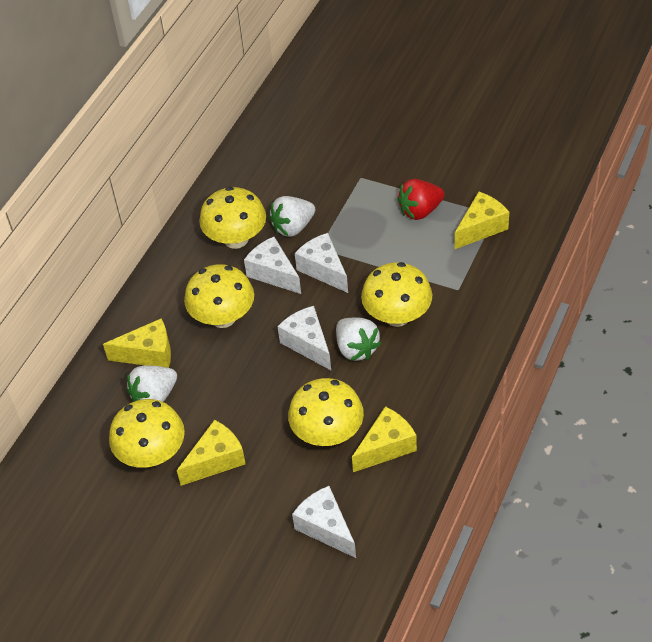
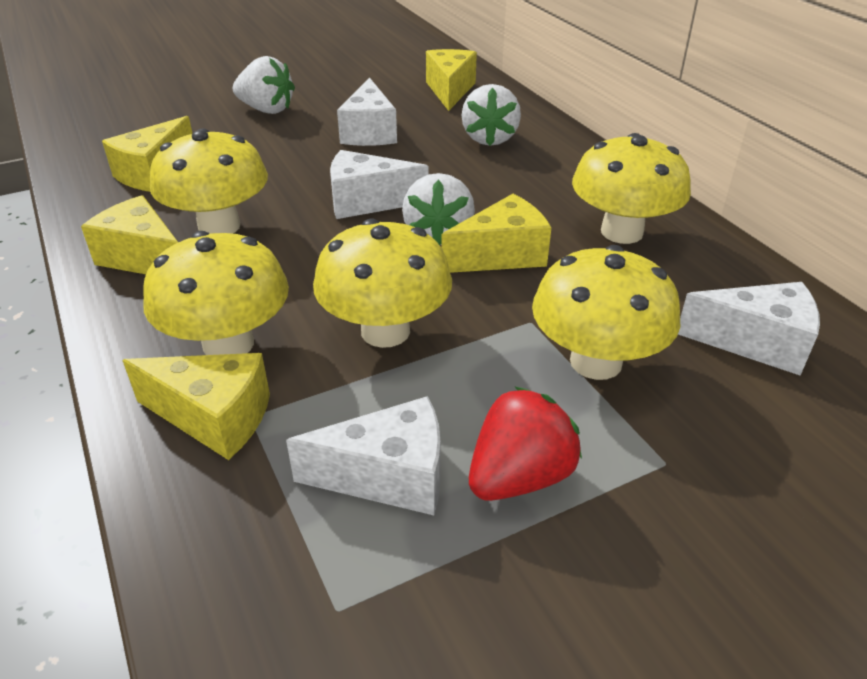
yellow cheese: [103,318,171,368] [177,420,246,486] [352,406,417,472] [455,192,509,249] = 4 -> [81,195,178,274] [102,116,193,192] [122,353,270,460] [426,49,477,111] [441,194,551,273] = 5

